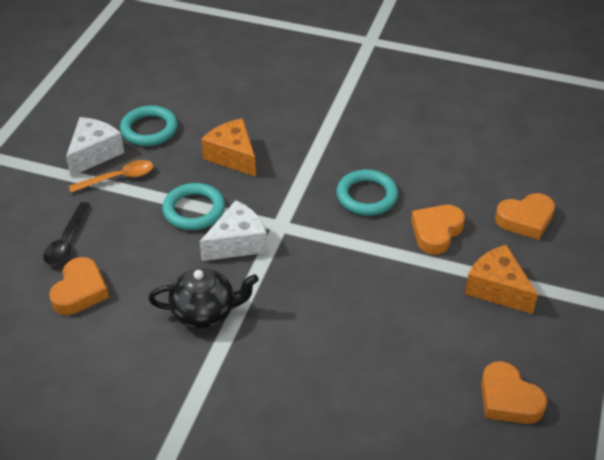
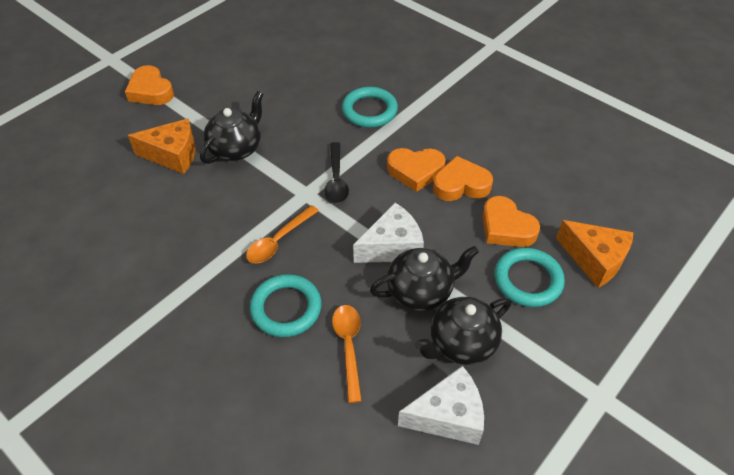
black teapot: [148,268,259,329] = 1 -> [200,91,263,164] [370,246,479,311] [415,297,511,365] = 3
orange spoon: [69,160,153,193] = 1 -> [246,205,319,263] [332,305,362,403] = 2

